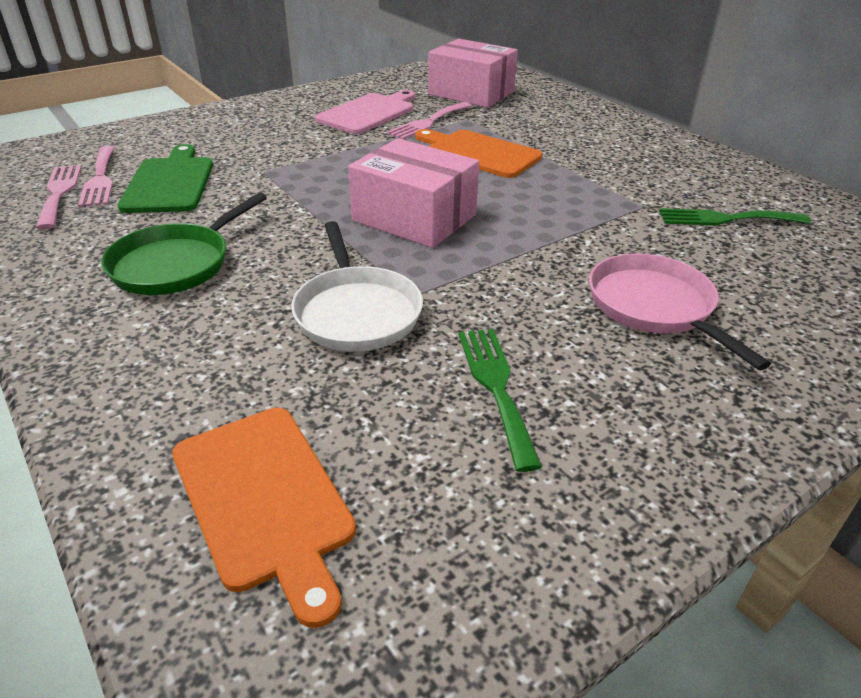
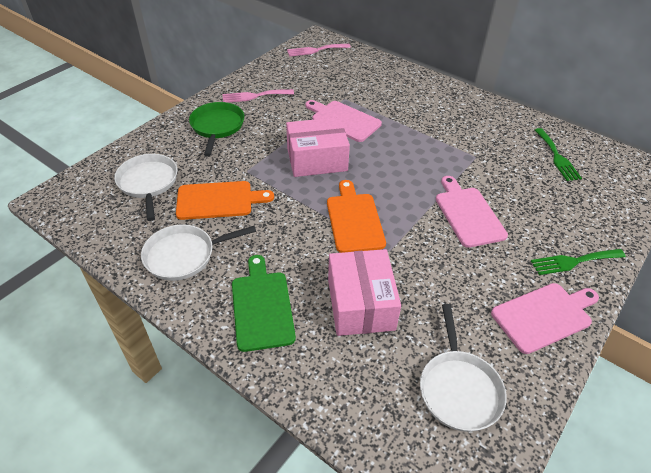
pink cutting board: [315,90,415,134] = 1 -> [305,100,382,142] [436,176,508,248] [491,283,599,354] = 3
pink fork: [36,165,82,230] [78,145,115,207] [387,102,472,139] = 3 -> [222,89,294,103] [287,44,351,57] = 2
pink pan: [589,253,771,370] = 1 -> none = 0
white pan: [291,221,423,351] = 1 -> [114,154,177,221] [141,224,256,281] [420,304,507,432] = 3

